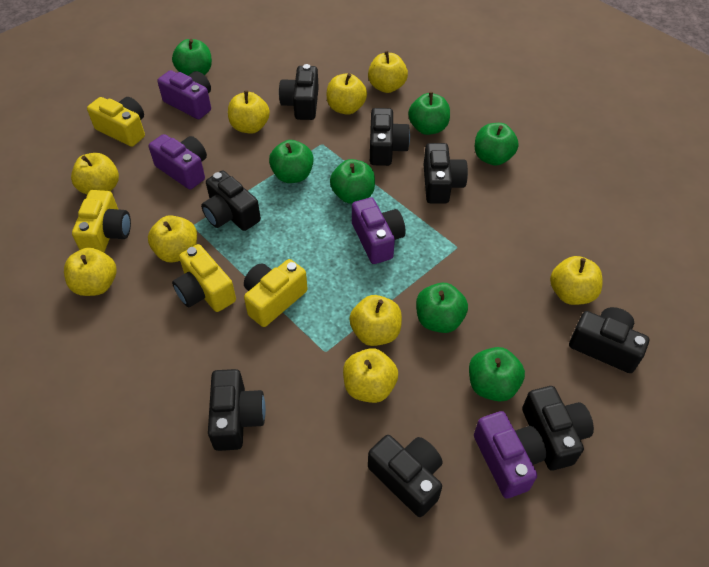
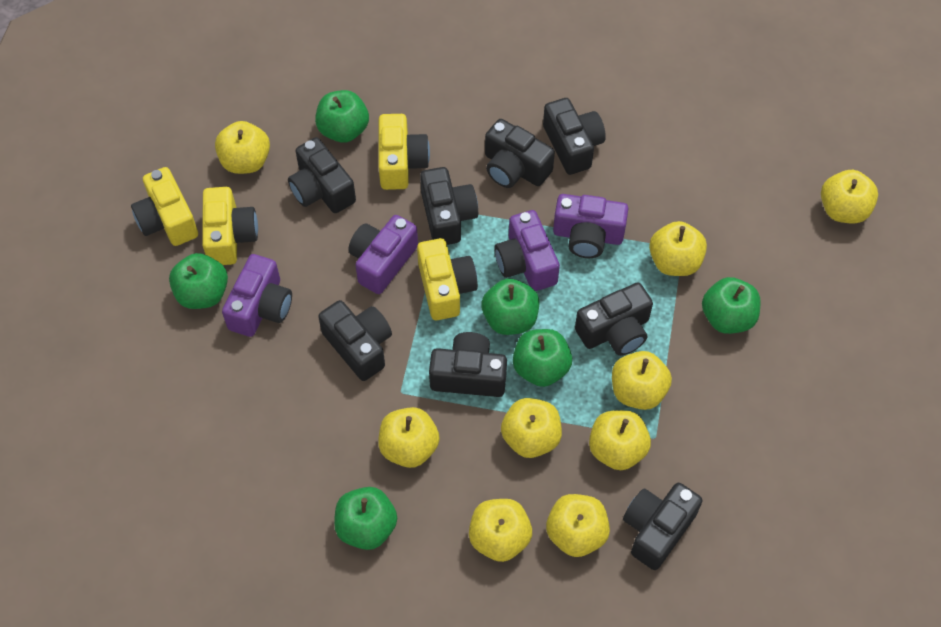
green apple: [172,39,212,76] [269,140,314,183] [330,159,375,204] [408,92,450,135] [416,283,468,333] [469,347,525,402] [475,123,519,166] = 7 -> [169,253,228,309] [315,90,369,143] [334,487,397,550] [482,279,539,335] [513,329,572,387] [702,277,761,334] = 6

